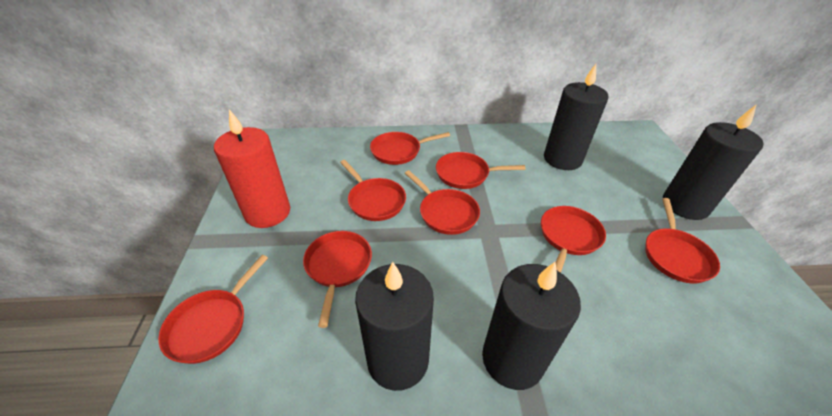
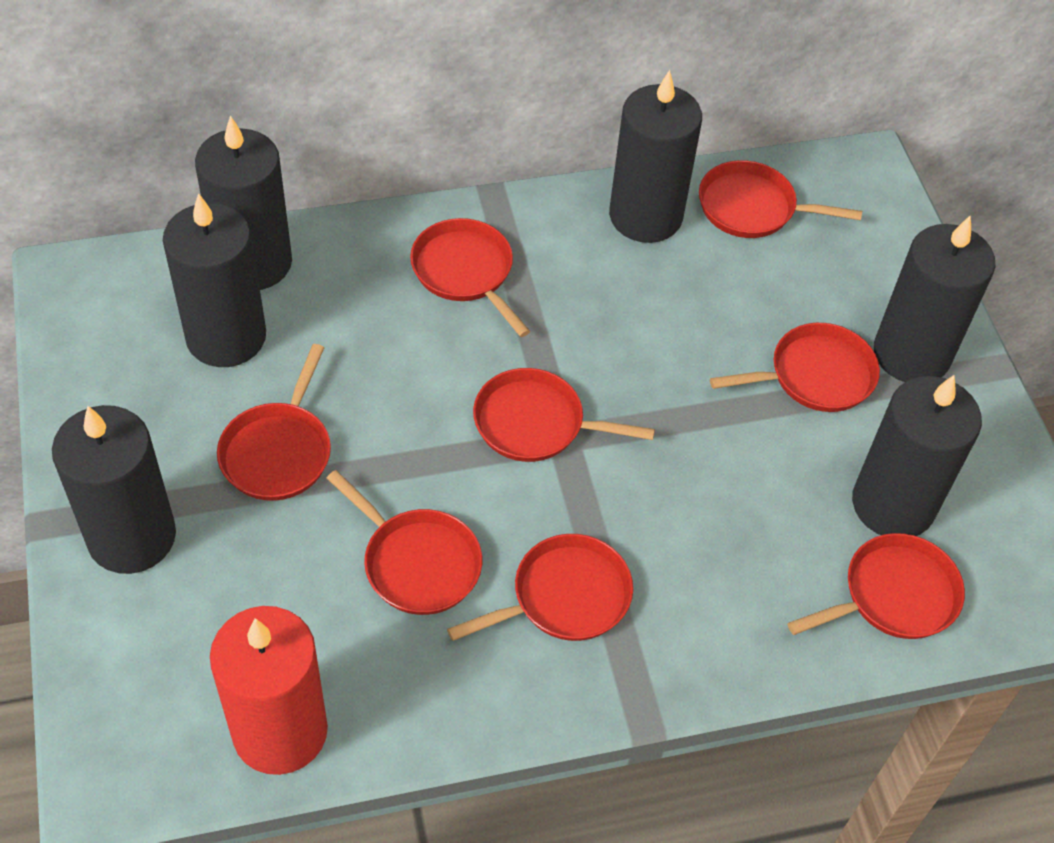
black candle: [355,262,434,391] [482,262,581,390] [544,64,608,170] [663,104,764,220] = 4 -> [52,405,176,574] [163,193,266,367] [195,116,292,290] [609,70,702,243] [852,375,982,536] [874,215,996,382] = 6

